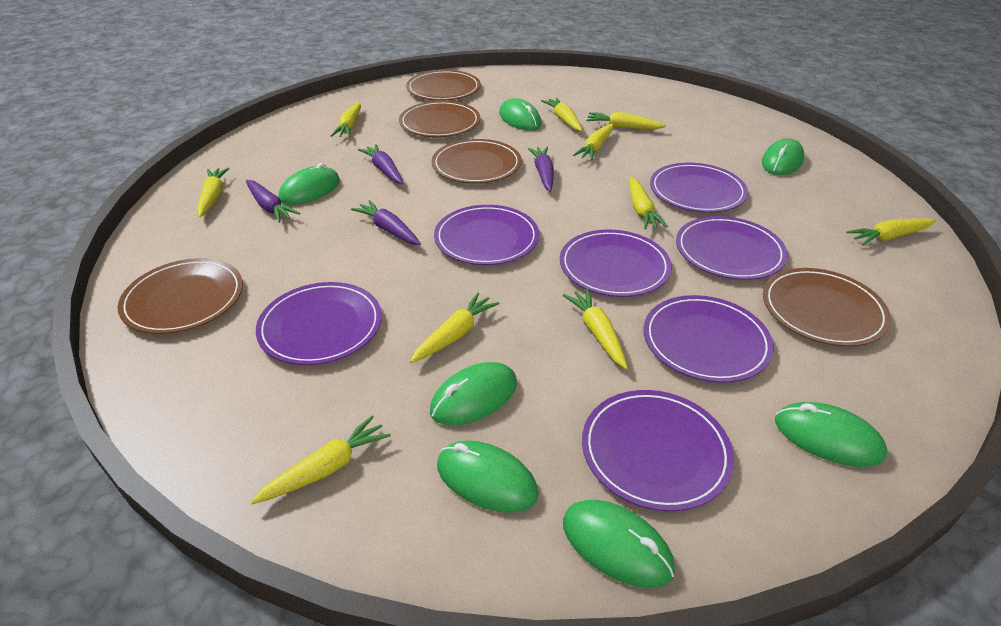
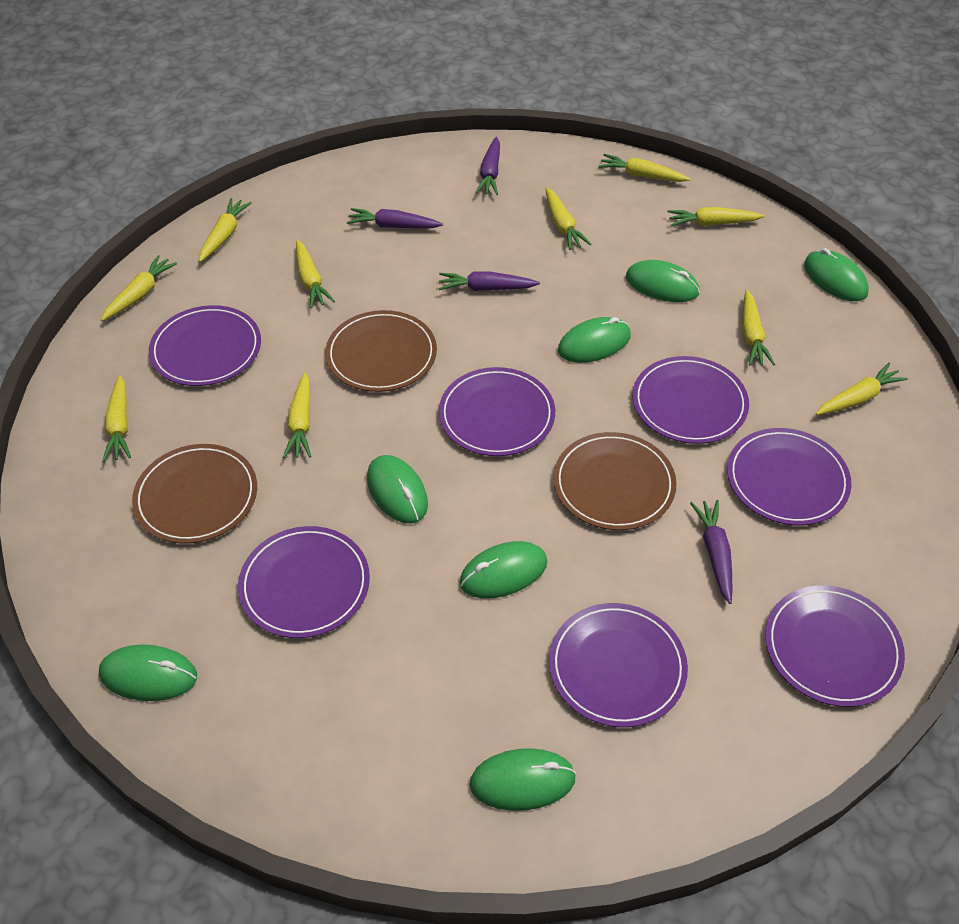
brown plate: [118,258,243,334] [399,101,480,137] [406,70,481,101] [432,139,521,183] [763,268,891,347] = 5 -> [132,444,257,544] [325,310,437,392] [553,432,677,530] = 3

